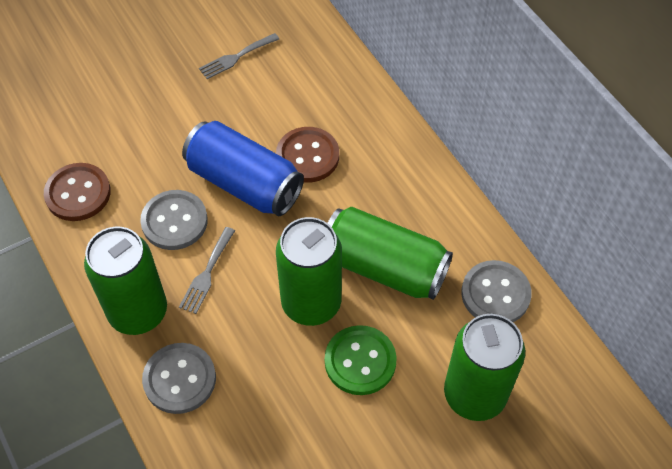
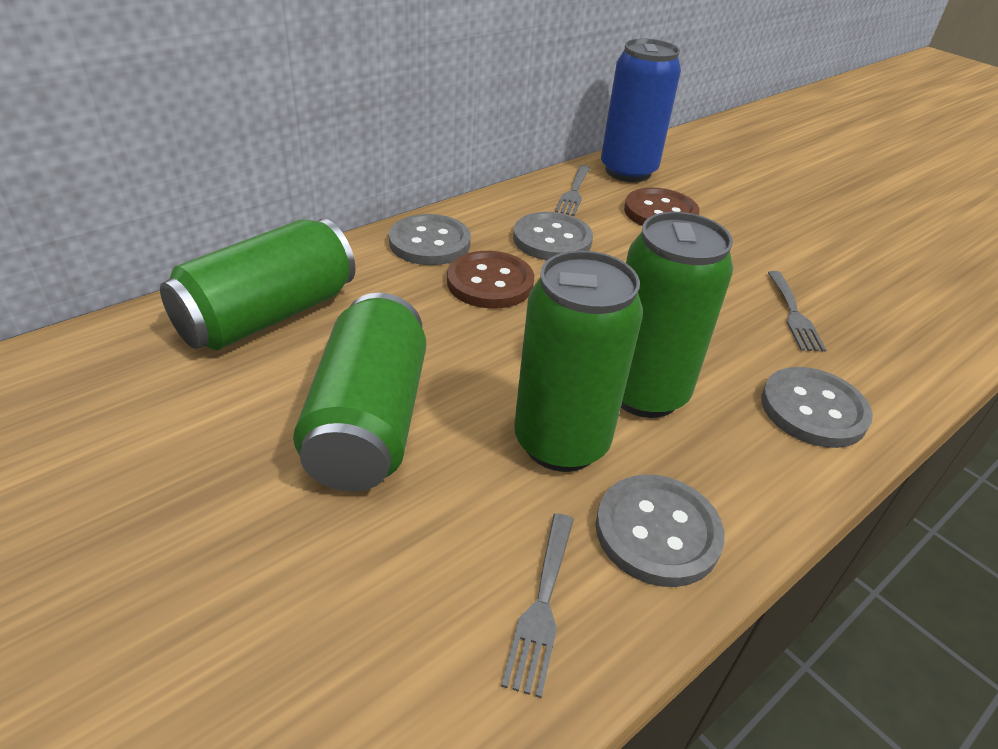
green button: [325,325,397,395] = 1 -> none = 0
grey button: [140,190,208,250] [142,343,216,414] [461,260,532,322] = 3 -> [389,214,471,265] [513,212,593,260] [596,474,725,587] [761,367,873,448] = 4
grey fork: [179,227,235,314] [199,33,279,79] = 2 -> [501,513,574,698] [555,165,590,216] [768,271,826,352] = 3

